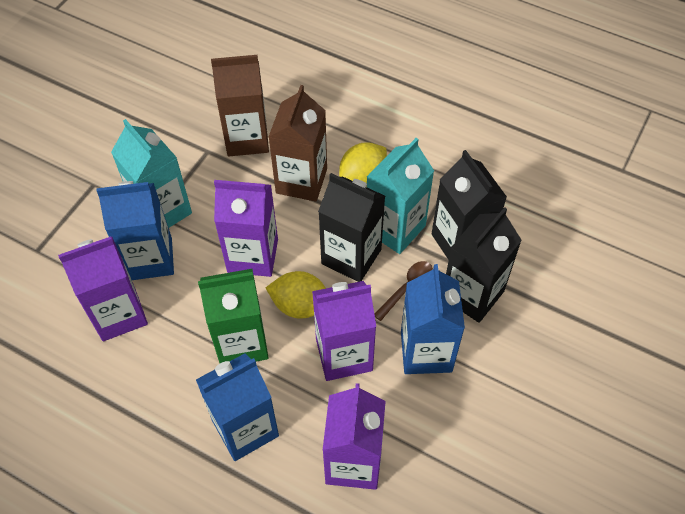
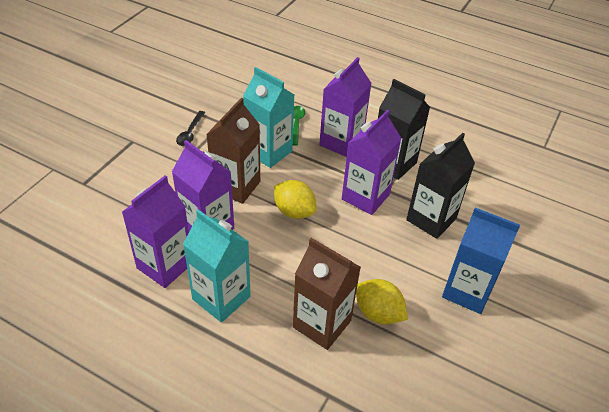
black carton: [318,173,385,282] [432,150,507,260] [446,207,522,323] = 3 -> [378,79,430,180] [406,133,475,239] = 2
black spoon: none = 0 -> [176,111,205,146] = 1
blue carton: [96,181,174,280] [196,353,279,461] [401,264,465,374] = 3 -> [442,208,520,314] = 1
brown spoon: [374,261,433,321] = 1 -> none = 0
green carton: [198,269,269,363] = 1 -> none = 0
green spoon: none = 0 -> [293,106,305,146] = 1

